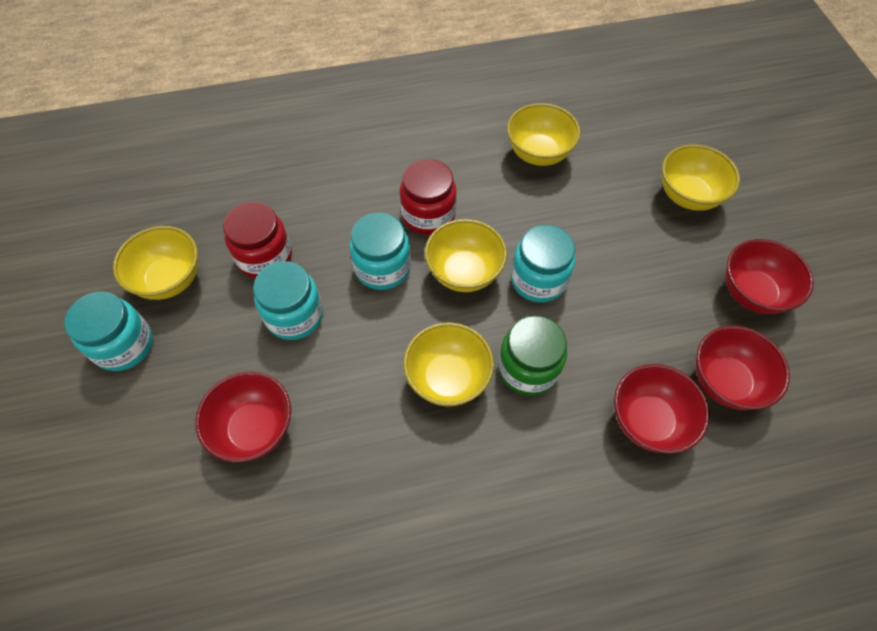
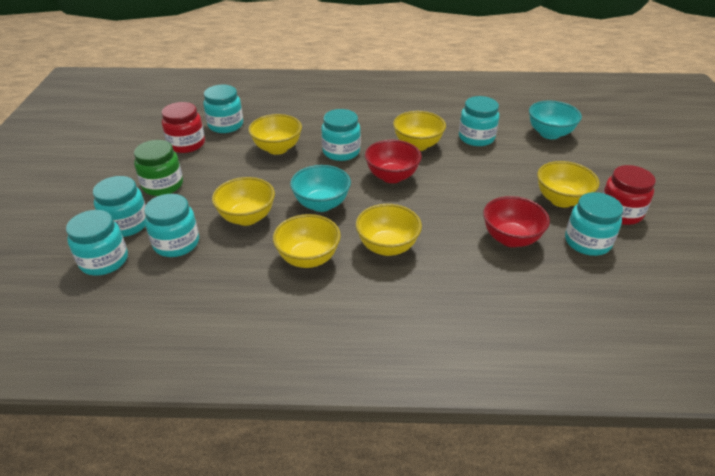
red bowl: [195,372,291,462] [614,364,710,454] [696,326,790,410] [726,239,814,314] = 4 -> [365,140,422,183] [483,196,550,247] = 2
turquoise bowl: none = 0 -> [290,165,351,212] [529,101,582,139] = 2
turquoise jar: [64,292,153,371] [253,261,323,340] [350,213,411,290] [511,225,575,303] = 4 -> [66,210,128,276] [93,176,146,237] [144,194,199,257] [204,85,243,133] [321,109,361,161] [459,96,499,146] [565,192,623,256] = 7
yellow bowl: [113,226,198,300] [403,322,494,407] [425,219,507,292] [507,103,581,166] [662,145,740,211] = 5 -> [212,177,275,226] [248,114,302,155] [273,214,341,268] [356,204,422,256] [393,111,446,151] [537,161,600,208] = 6

